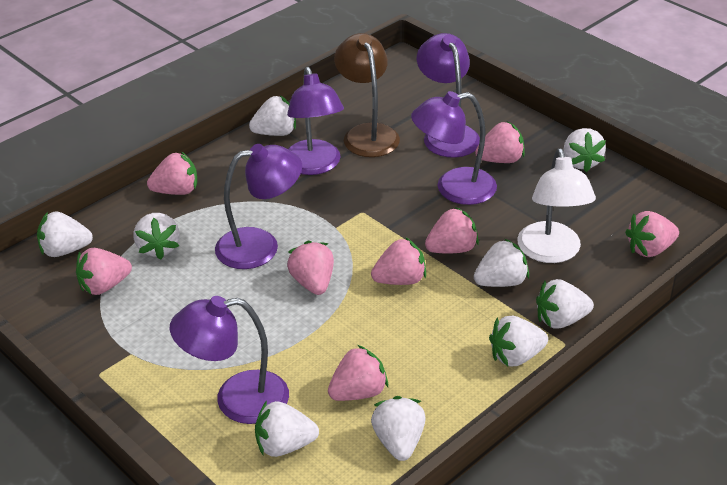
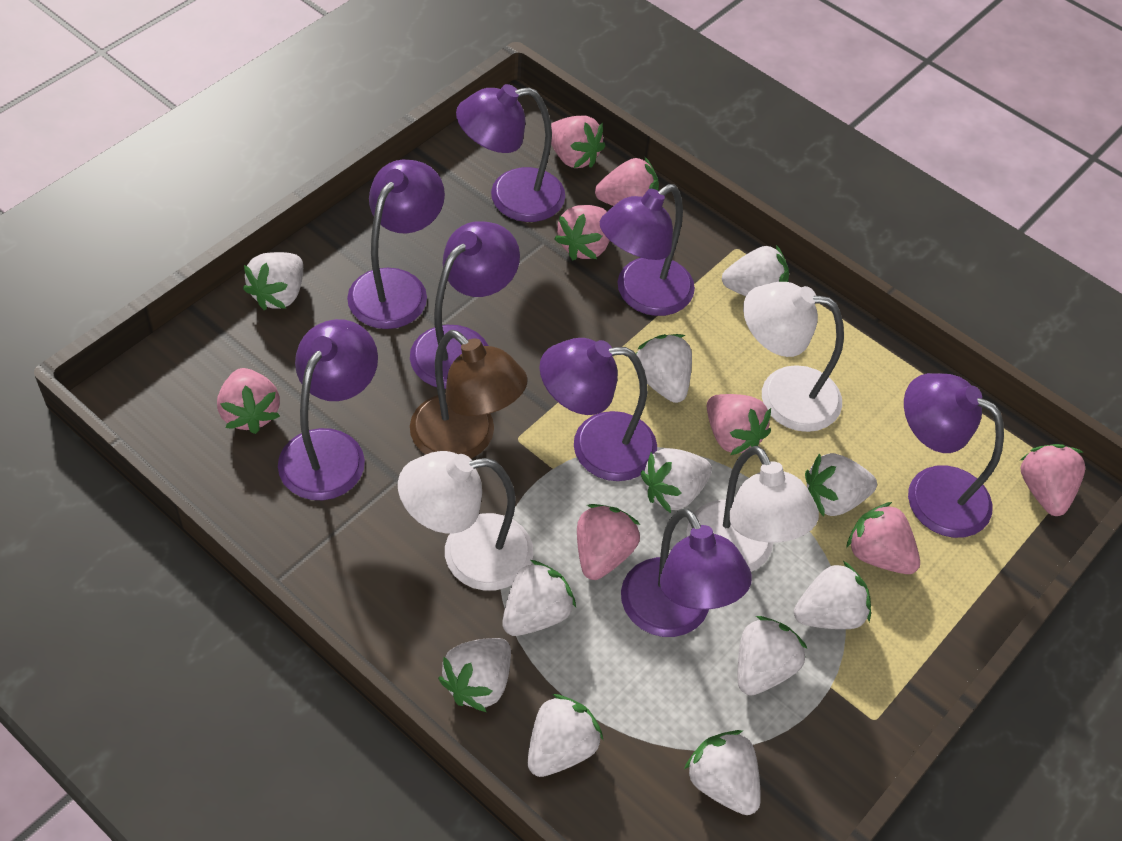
purple lamp: [170,296,289,424] [215,144,302,269] [287,67,344,175] [411,91,497,205] [417,33,480,158] = 5 -> [278,319,378,500] [347,159,445,329] [410,221,520,389] [456,84,565,222] [539,338,657,481] [600,184,695,316] [621,508,752,637] [904,373,1004,538] = 8
white lamp: [517,148,596,263] = 1 -> [398,451,533,591] [687,446,819,572] [743,282,844,432] = 3
white strawberry: [37,211,93,257] [134,213,180,260] [249,96,296,136] [255,401,319,457] [371,396,426,461] [474,238,529,287] [489,316,548,367] [536,279,594,329] [564,128,606,172] = 9 -> [243,252,303,310] [438,638,511,712] [502,560,576,636] [528,694,603,777] [634,334,692,403] [641,448,712,513] [684,730,761,815] [722,245,789,296] [738,616,807,696] [794,561,871,629] [805,453,877,517] = 11

